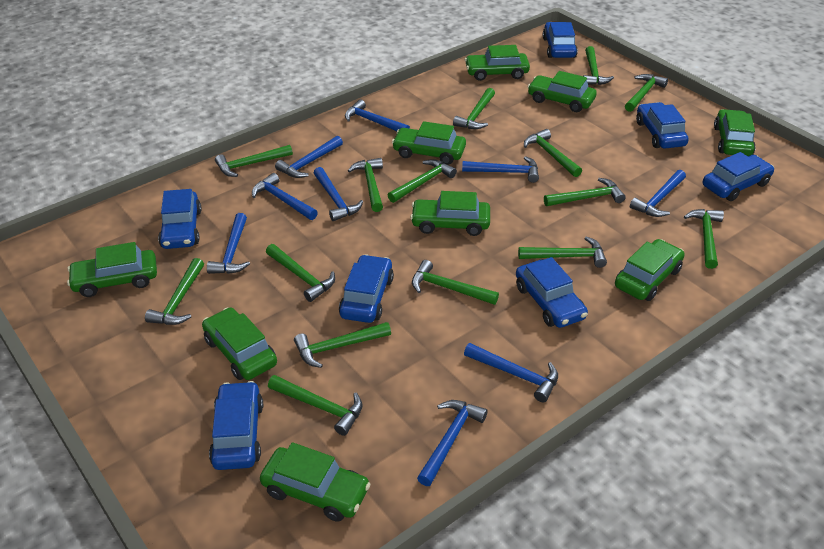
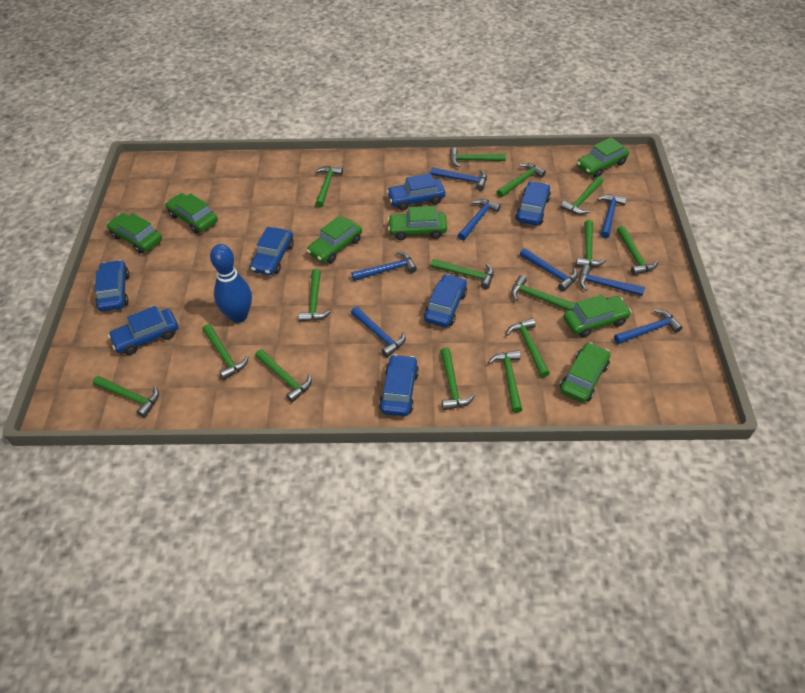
blue bowling pin: none = 0 -> [210,244,252,323] = 1
blue hammer: [207,213,250,274] [252,173,318,220] [275,136,343,178] [314,167,363,221] [345,100,410,131] [417,400,488,486] [462,156,539,183] [464,343,558,402] [630,170,686,217] = 9 -> [351,251,417,281] [351,307,406,357] [430,167,487,191] [458,199,501,241] [520,248,578,292] [579,265,645,296] [597,195,627,238] [614,309,683,344] = 8
green car: [67,242,157,297] [202,307,277,380] [260,442,371,522] [392,121,466,165] [410,191,490,236] [465,45,530,81] [528,71,597,112] [615,239,685,301] [714,109,756,156] = 9 -> [107,213,162,254] [165,193,218,233] [307,216,362,263] [388,206,447,240] [560,342,610,403] [563,295,632,338] [577,137,629,178] = 7

